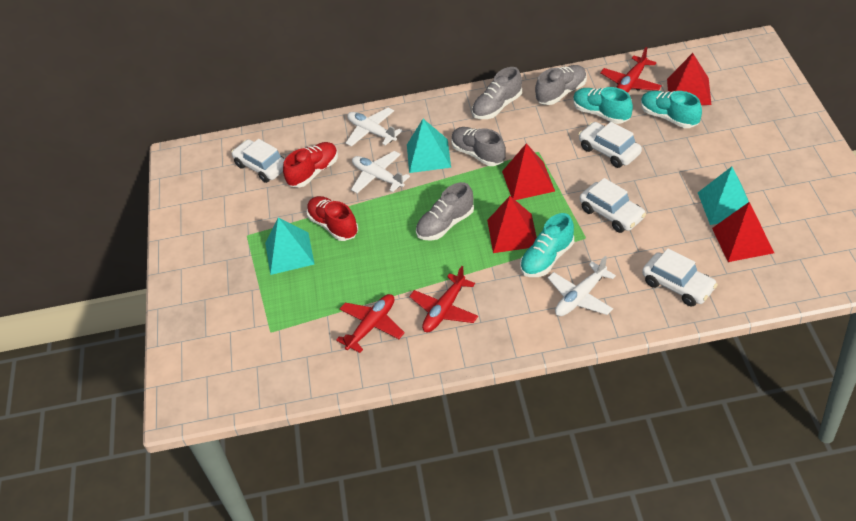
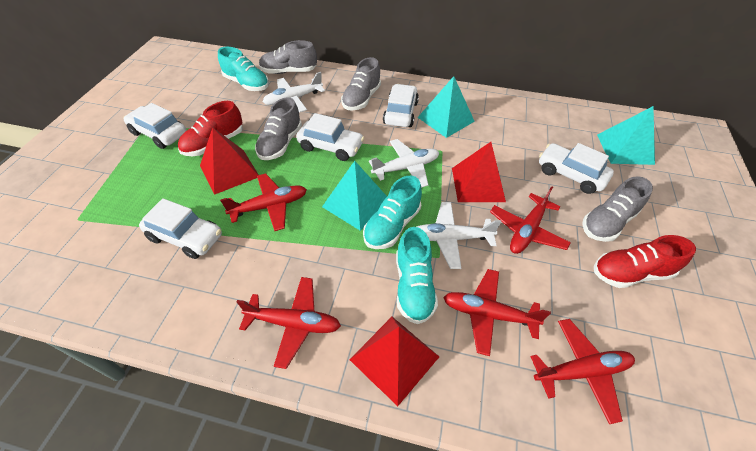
red plane: [336,294,405,353] [409,266,478,332] [600,47,662,93] = 3 -> [220,173,307,231] [237,277,341,369] [443,269,551,356] [490,186,571,254] [530,319,635,424] = 5
red pyramid: [487,196,537,253] [502,143,555,200] [667,53,711,105] [712,202,774,262] = 4 -> [200,127,259,195] [350,317,439,406] [452,142,506,202] = 3
white car: [231,139,285,183] [578,122,642,168] [580,178,646,233] [642,248,718,307] = 4 -> [123,103,187,149] [139,198,222,259] [296,113,364,161] [383,84,419,127] [539,143,614,194] = 5

